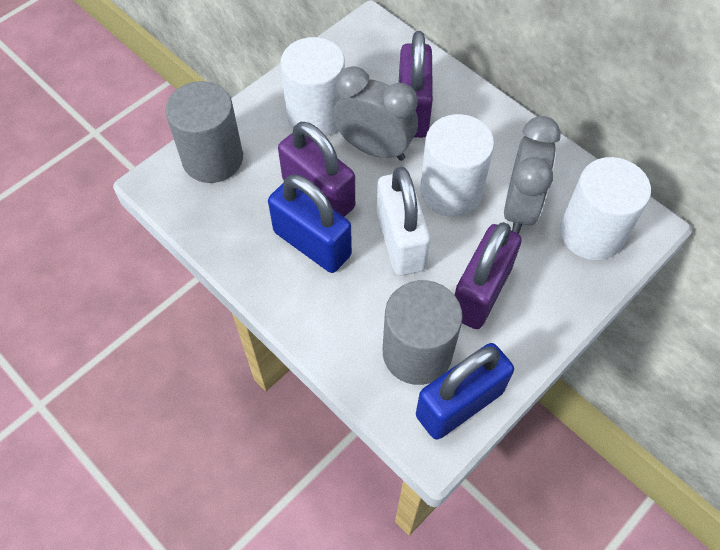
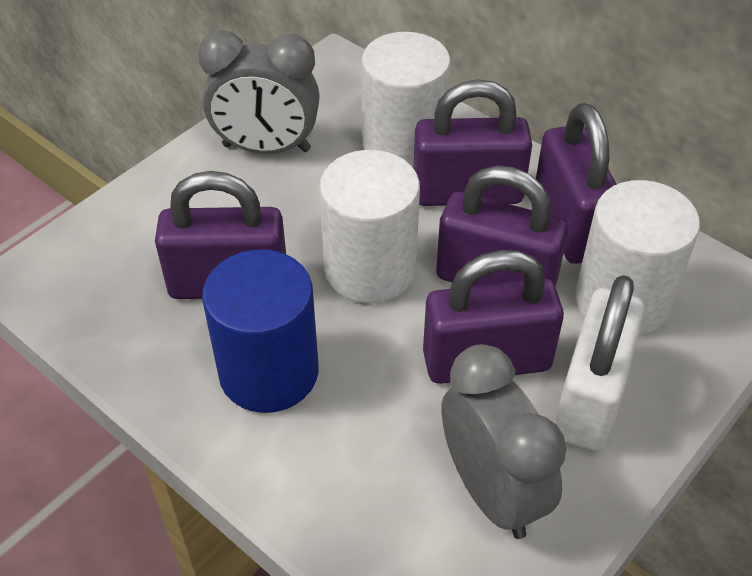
blue cylinder: none = 0 -> [202,249,319,413] = 1
blue padlock: [268,175,352,273] [416,343,514,440] = 2 -> none = 0
grey cylinder: [165,81,243,183] [383,280,463,385] = 2 -> none = 0
purple padlock: [278,122,355,217] [399,31,433,138] [455,222,522,329] = 3 -> [155,171,286,299] [413,79,532,206] [423,250,564,384] [436,166,568,286] [536,103,617,264] = 5

